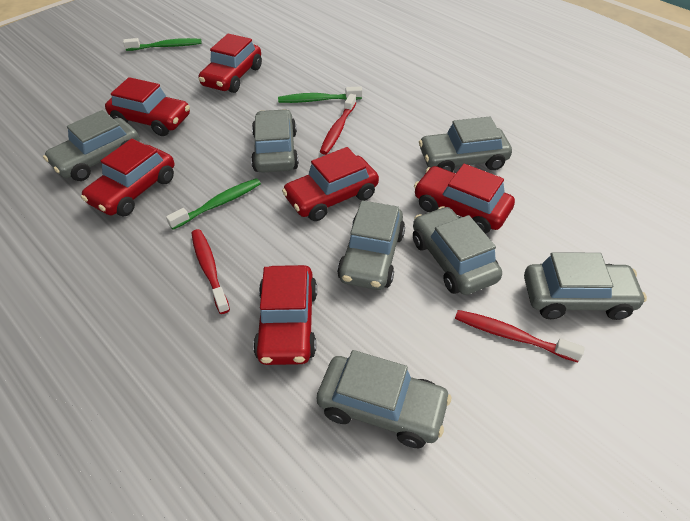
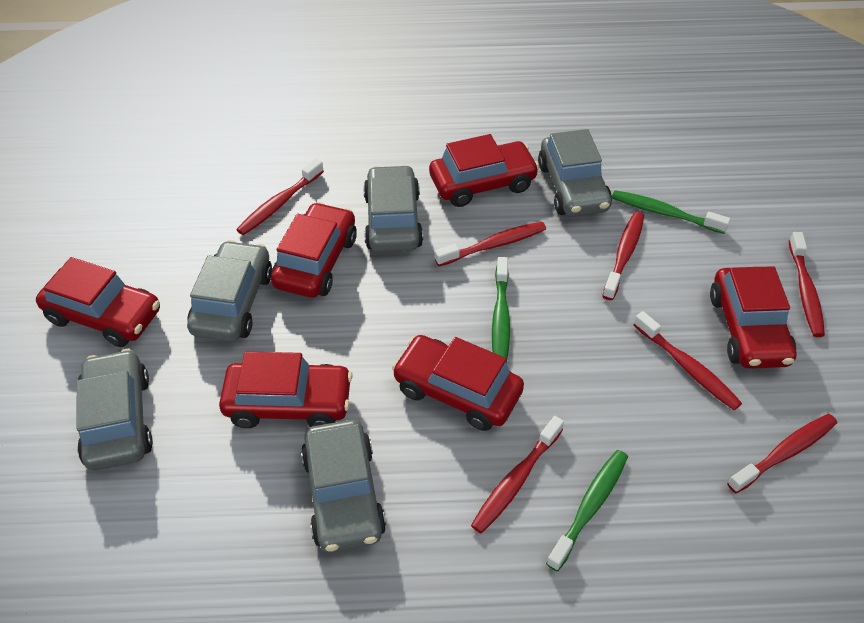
grey car: [43,110,140,181] [251,109,299,173] [317,350,451,448] [337,200,405,290] [413,206,502,295] [419,117,512,172] [524,252,647,320] = 7 -> [77,349,153,471] [187,240,272,341] [301,420,386,552] [363,165,423,252] [538,129,612,216] = 5
red toothbrush: [191,229,230,314] [320,94,356,155] [455,310,585,362] = 3 -> [236,159,324,235] [435,222,546,266] [471,416,564,533] [602,212,644,300] [634,311,742,410] [727,414,837,493] [789,232,825,337] = 7

